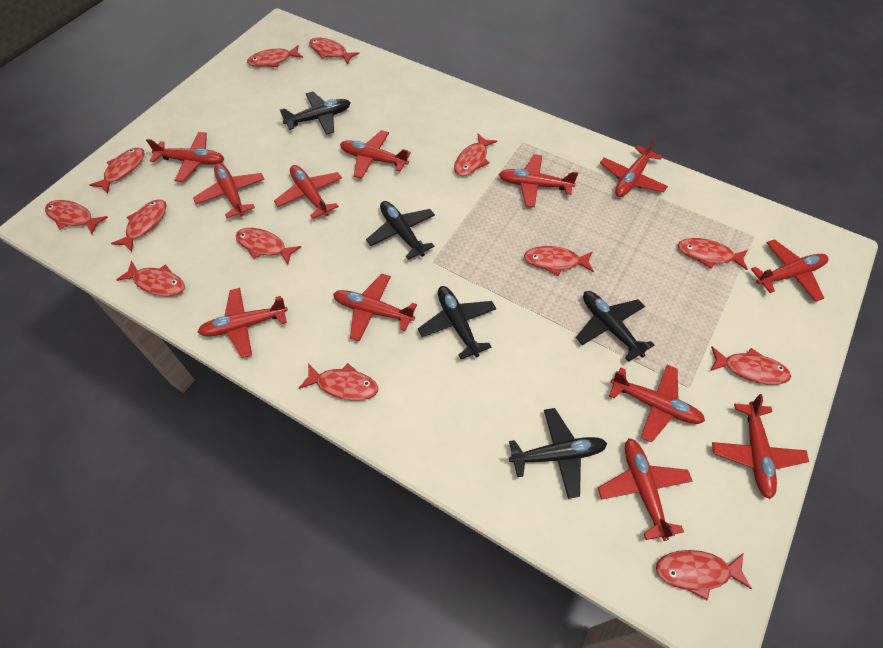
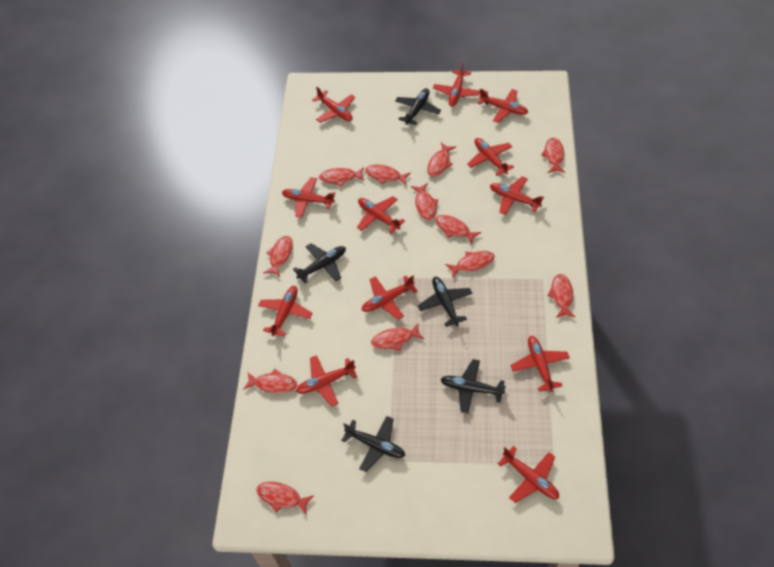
red fish: [45,200,108,234] [90,148,144,194] [111,199,166,252] [116,260,185,297] [236,228,301,265] [247,45,303,67] [299,363,378,401] [309,37,359,64] [454,134,497,176] [524,246,594,276] [656,550,752,600] [678,238,748,270] [710,347,791,385] = 13 -> [243,369,297,393] [257,482,314,515] [263,236,293,277] [319,167,365,186] [365,165,411,186] [371,323,424,351] [411,183,438,220] [427,143,456,177] [435,215,481,245] [445,251,494,277] [541,138,565,173] [547,274,575,318] = 12

